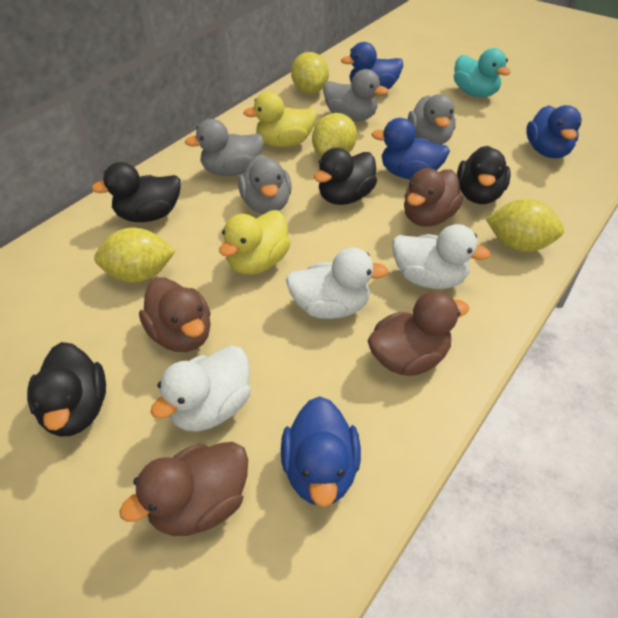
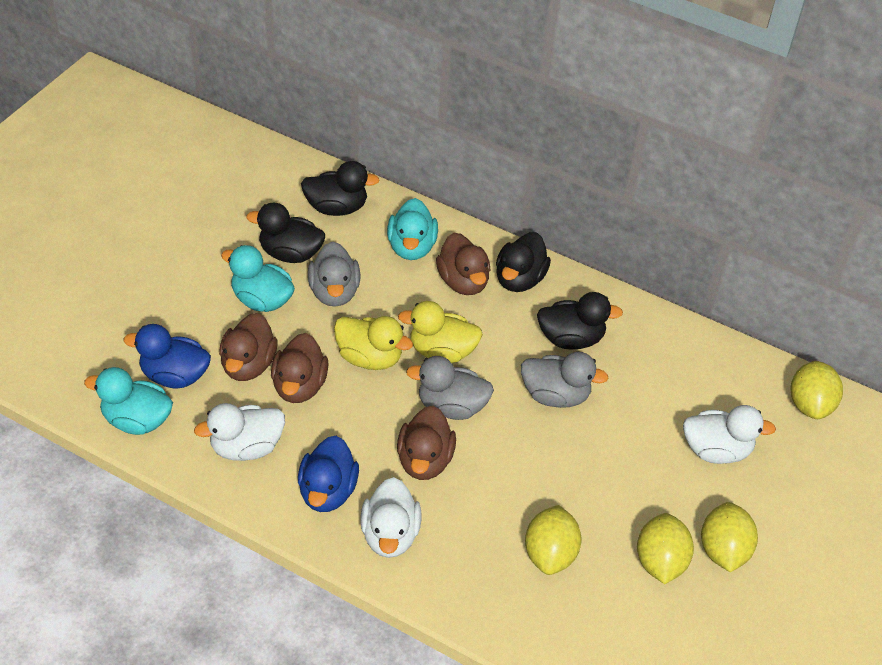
blue duck: [281,396,361,507] [341,42,403,89] [371,118,450,179] [526,105,582,158] = 4 -> [124,324,211,388] [298,436,359,512] = 2
grey duck: [185,119,264,176] [238,154,292,214] [323,69,389,122] [408,94,456,145] = 4 -> [308,242,360,307] [406,356,494,420] [521,352,609,408] = 3
turquoise duck: [454,48,511,97] = 1 -> [84,367,173,435] [221,245,295,312] [387,198,438,260] = 3

